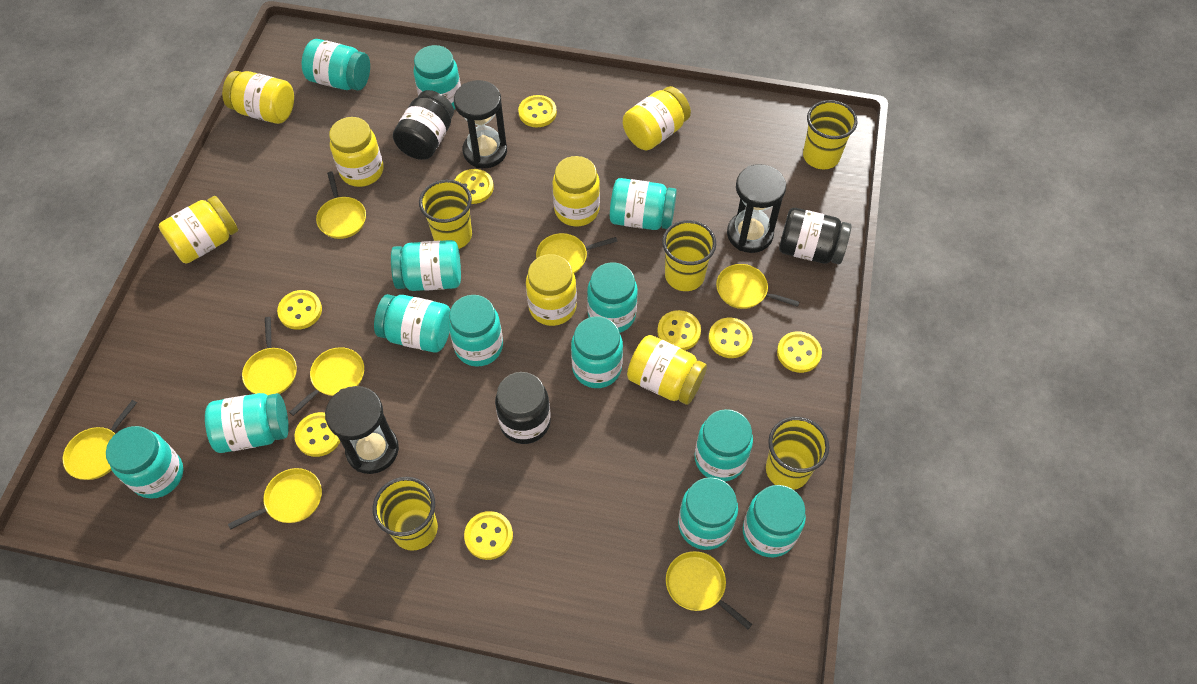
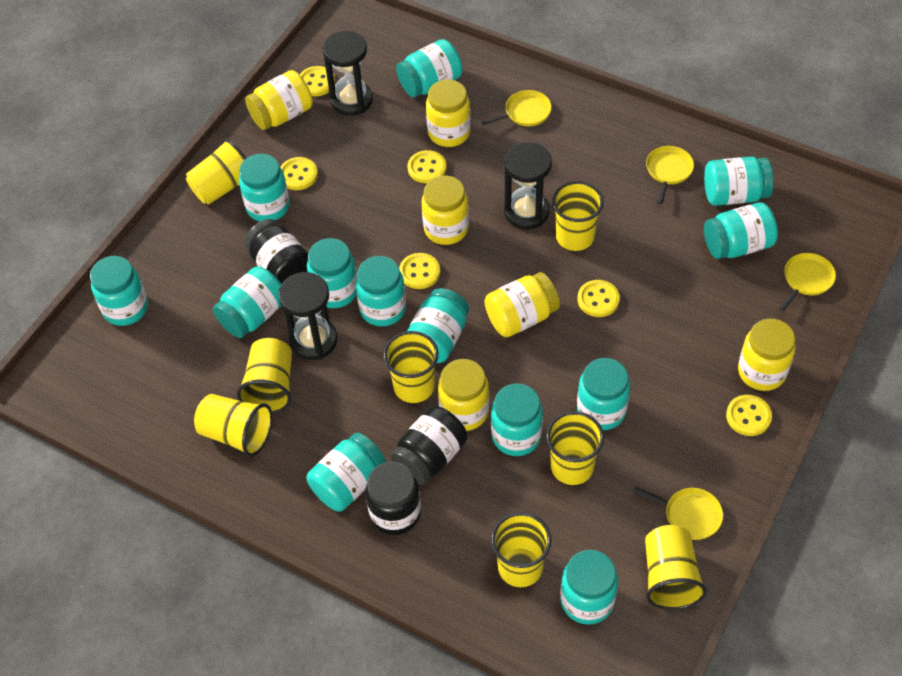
yellow button: [277,290,322,330] [294,412,340,457] [454,169,494,204] [464,511,513,560] [518,95,557,127] [657,310,701,350] [708,318,753,358] [777,331,822,373] = 8 -> [281,157,318,190] [300,66,335,96] [399,253,440,289] [407,150,446,183] [578,280,620,317] [726,395,772,436] = 6
yellow cup: [373,477,438,551] [419,180,472,249] [662,220,716,291] [766,417,829,490] [803,100,857,169] = 5 -> [186,139,246,205] [194,394,272,457] [237,338,292,413] [383,331,438,403] [491,512,552,587] [546,411,604,485] [552,181,604,251] [645,525,707,610] = 8
yellow jar: [159,196,238,264] [222,71,294,124] [329,117,383,187] [526,254,577,326] [553,156,600,226] [623,86,691,150] [627,335,707,405] = 7 -> [245,70,313,130] [422,176,469,245] [426,80,471,147] [438,359,489,431] [485,272,560,337] [738,319,796,391] = 6
yellow pan: [63,400,137,480] [228,468,322,530] [242,317,297,395] [289,347,364,416] [316,171,366,239] [536,233,618,273] [666,551,752,629] [716,264,799,309] = 8 -> [481,90,552,126] [633,486,723,540] [646,146,694,204] [779,253,836,311] = 4

